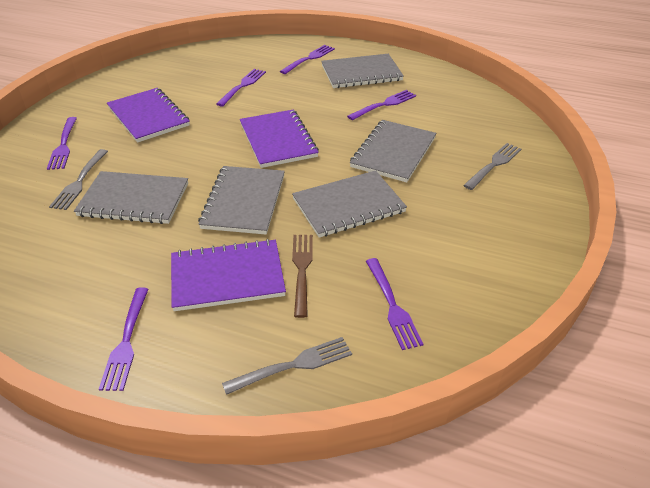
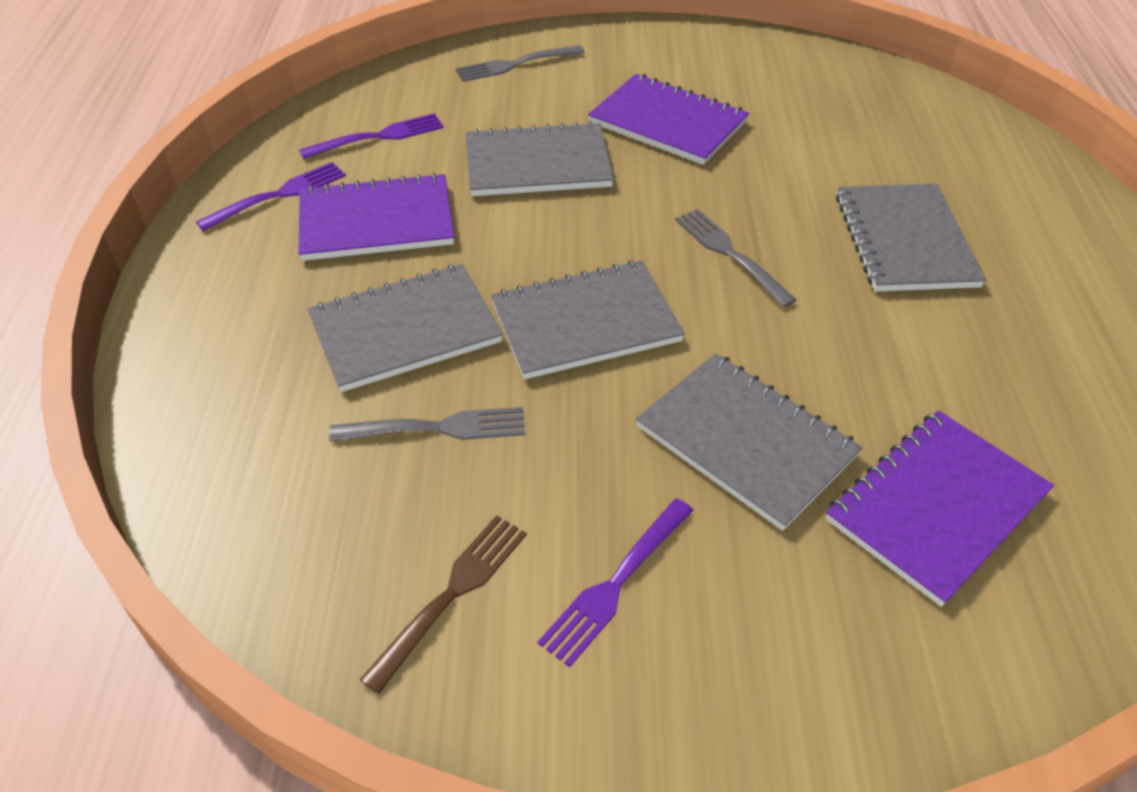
purple fork: [47,117,77,170] [99,287,149,391] [216,69,266,106] [280,45,335,74] [347,90,416,120] [366,258,424,350] = 6 -> [196,162,346,231] [299,113,444,159] [538,498,694,667] = 3

